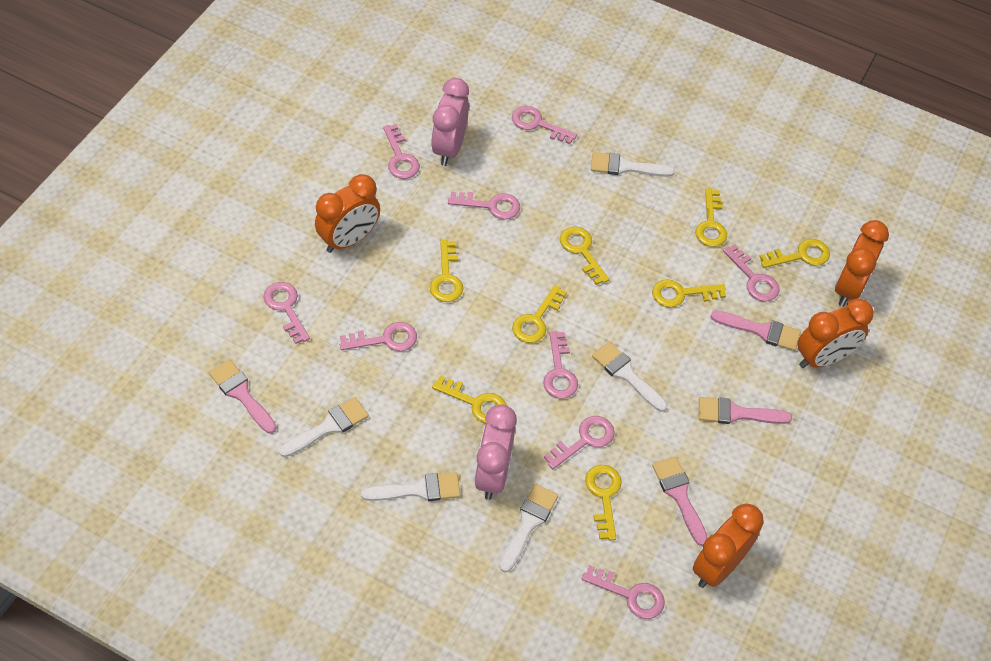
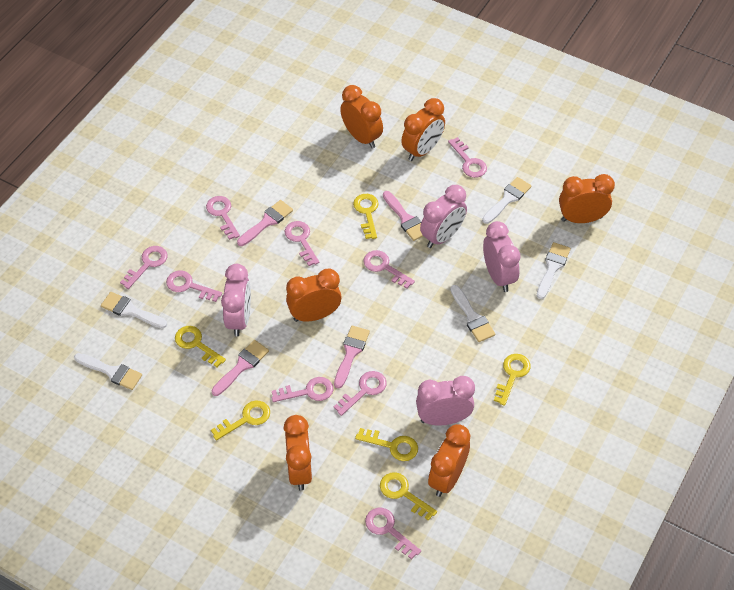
orange clock: [315,174,380,253] [693,503,764,588] [797,298,874,368] [835,220,889,307] = 4 -> [283,415,312,491] [286,268,342,322] [340,85,383,149] [401,98,445,161] [428,424,471,497] [559,174,615,223] = 6
pink clock: [431,78,469,166] [474,404,517,500] = 2 -> [221,264,251,336] [416,376,475,425] [420,185,467,248] [483,221,520,292] = 4
yellow key: [430,240,463,302] [432,376,507,423] [512,285,567,343] [560,227,609,285] [585,465,622,540] [652,279,726,308] [695,188,727,247] [759,239,830,268] = 8 -> [175,326,226,367] [211,400,270,440] [353,194,379,239] [355,428,418,461] [380,472,437,521] [494,354,531,406] = 6

